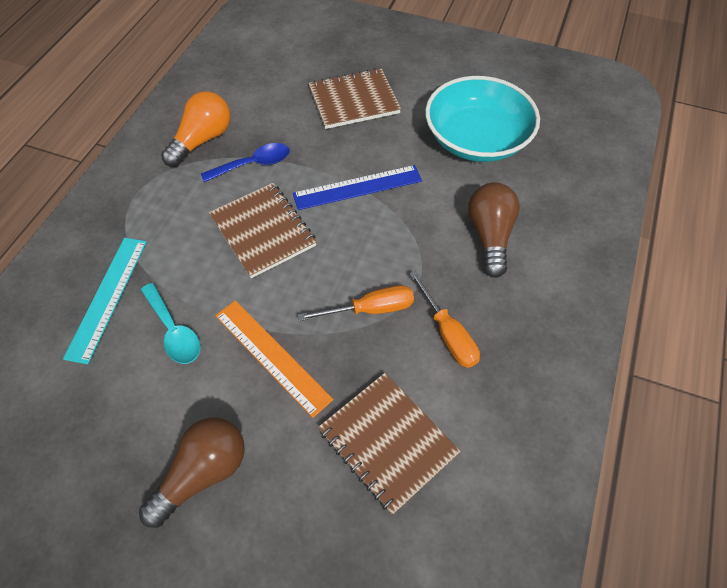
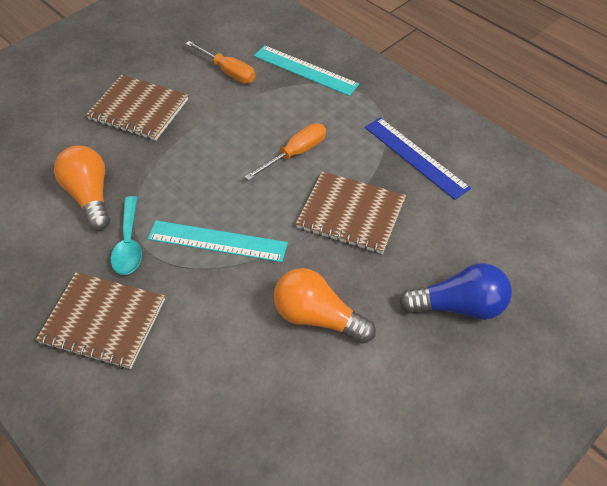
blue light bulb: none = 0 -> [399,263,512,320] = 1
blue spoon: [201,143,290,182] = 1 -> none = 0
brown light bulb: [139,417,245,528] [468,182,520,278] = 2 -> none = 0
orange light bulb: [161,91,231,167] = 1 -> [54,146,110,231] [274,268,376,344] = 2
orange ruler: [215,300,334,418] = 1 -> none = 0
turquoise bowl: [425,76,540,162] = 1 -> none = 0
turquoise ruler: [63,238,147,364] = 1 -> [148,220,288,262] [254,45,359,96] = 2

